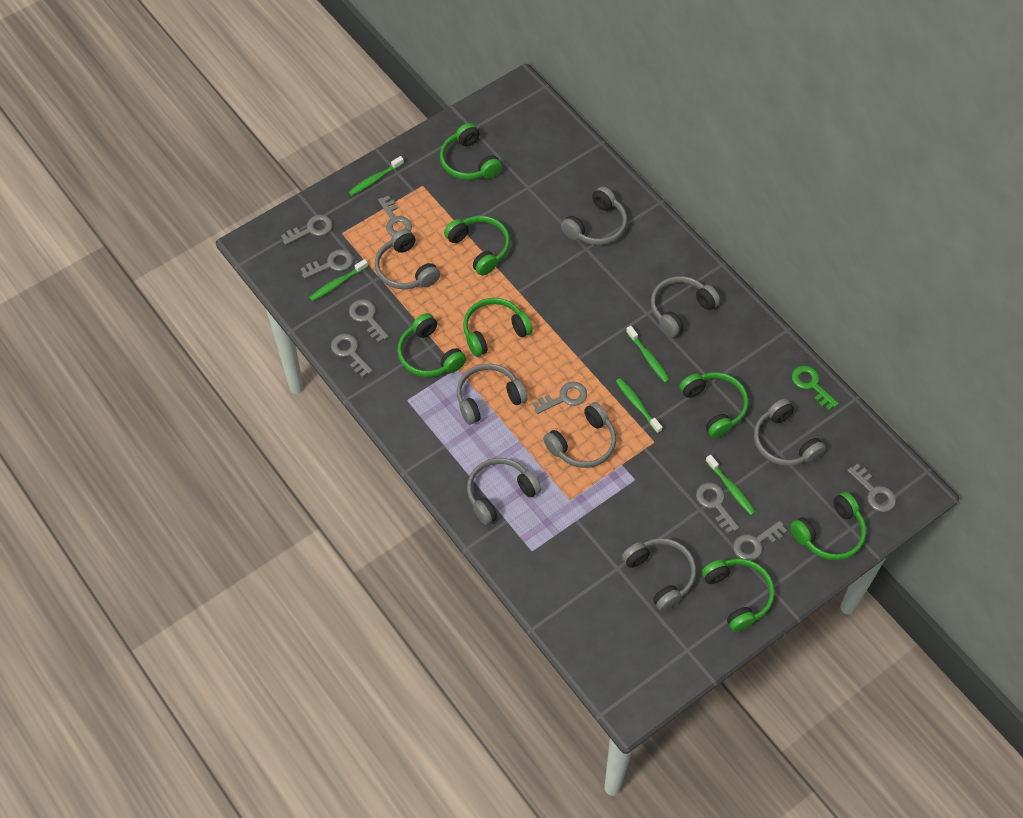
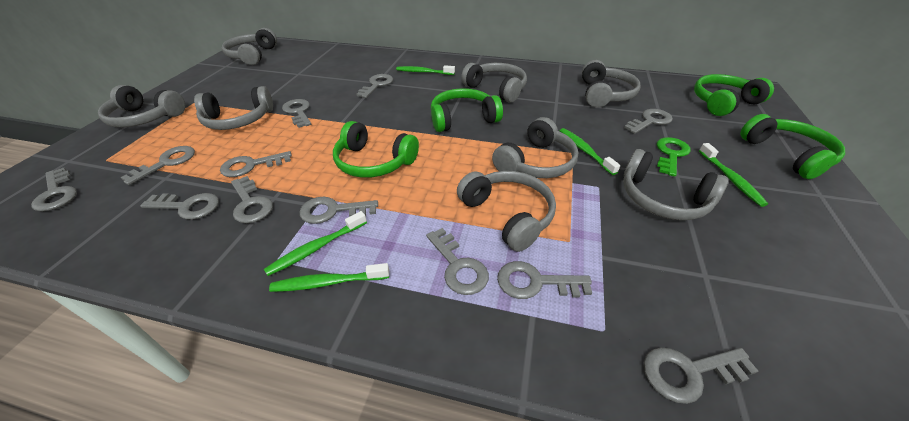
green headphones: [397,313,466,377] [440,123,502,180] [444,216,510,276] [463,298,532,357] [680,372,749,438] [702,559,775,632] [790,492,866,560] = 7 -> [333,121,419,178] [431,88,503,132] [694,74,774,116] [740,114,845,179] = 4
grey key: [281,215,333,245] [301,249,353,279] [331,334,373,377] [349,299,389,343] [378,196,412,236] [533,382,587,414] [696,483,739,534] [733,521,787,561] [847,463,896,512] = 9 -> [31,168,77,211] [120,146,195,185] [140,193,219,220] [220,151,292,177] [231,176,273,223] [282,99,311,128] [300,196,378,224] [356,74,393,98] [426,228,489,295] [497,261,592,299] [624,109,673,134] [644,348,758,404] = 12

